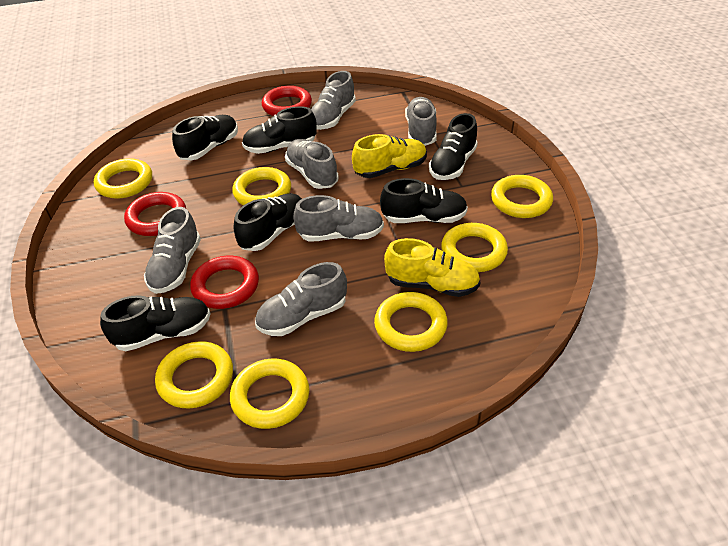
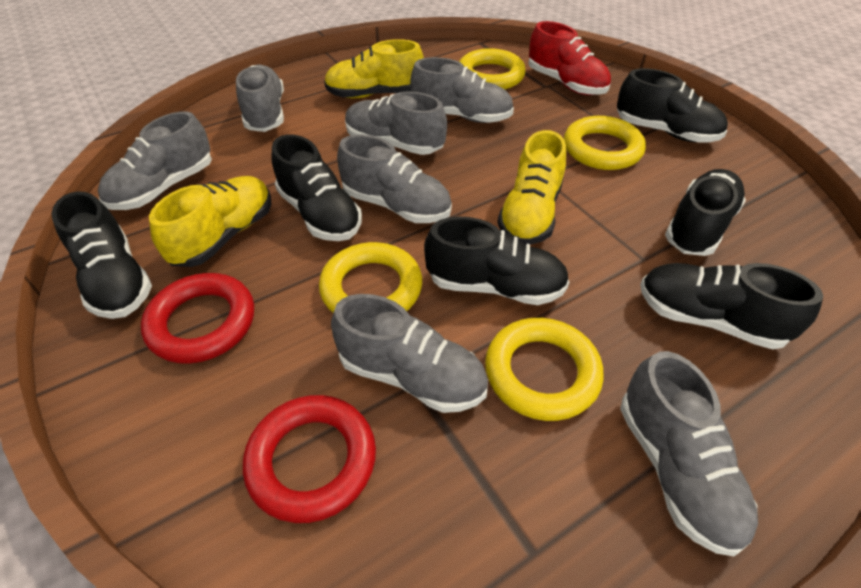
grey shoe: [144,207,201,294] [255,262,347,336] [285,139,339,189] [293,195,384,242] [311,71,356,130] [405,97,437,146] = 6 -> [98,111,212,210] [236,65,284,132] [331,294,488,413] [337,134,452,223] [345,91,447,155] [411,57,514,123] [620,351,758,556] = 7
red ring: [124,192,186,236] [190,256,259,309] [262,86,312,116] = 3 -> [141,273,254,364] [243,395,376,523] = 2
red shoe: none = 0 -> [528,21,611,95] = 1
yellow ring: [94,158,152,199] [155,341,233,408] [230,359,309,429] [232,167,291,205] [374,292,448,352] [441,223,508,272] [491,175,553,218] = 7 -> [319,242,422,313] [459,48,526,89] [485,318,604,421] [564,116,646,170] = 4
yellow shoe: [352,134,427,178] [384,238,480,297] = 2 -> [149,176,271,267] [324,39,424,98] [497,130,566,245] = 3

